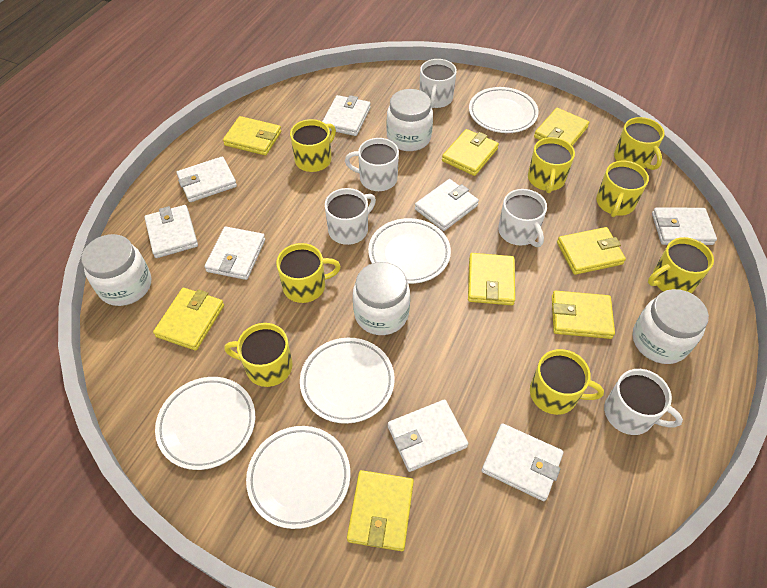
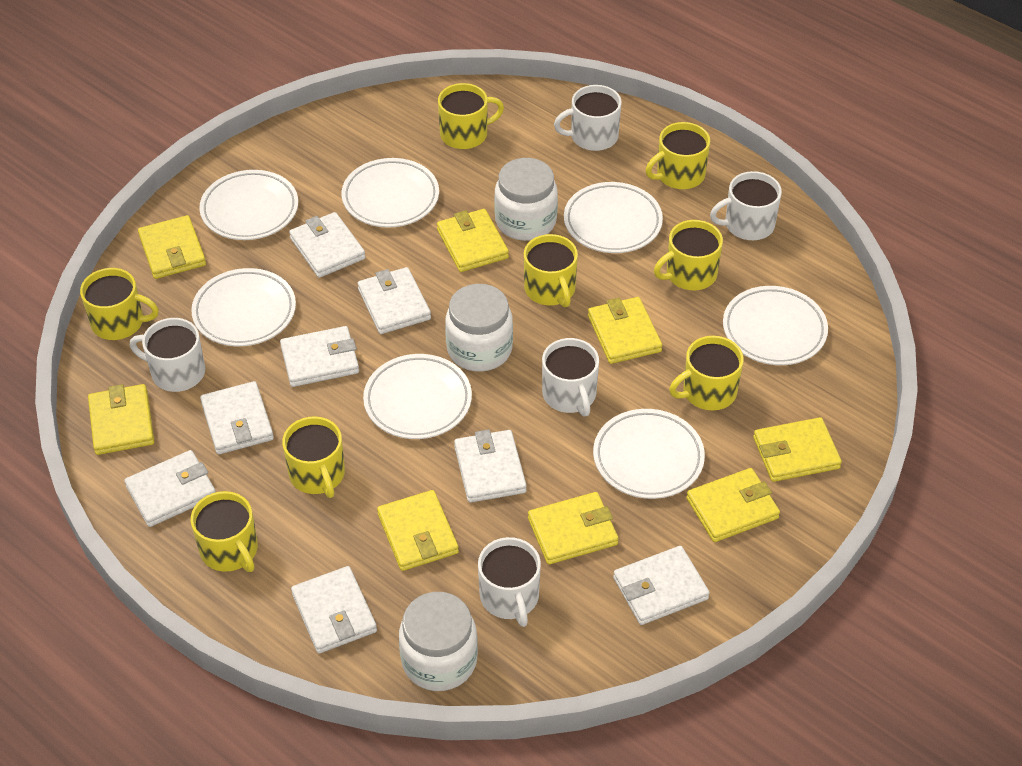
white jar: [81,234,151,306] [353,262,410,335] [387,89,433,151] [632,289,709,364] = 4 -> [399,592,478,691] [445,284,513,371] [494,158,558,241] = 3
white plate: [155,377,255,470] [246,426,350,529] [300,338,395,424] [368,218,451,284] [469,87,539,133] = 5 -> [191,268,296,346] [199,170,298,240] [342,158,439,227] [363,354,472,439] [564,182,663,253] [593,409,705,499] [723,286,828,365] = 7

